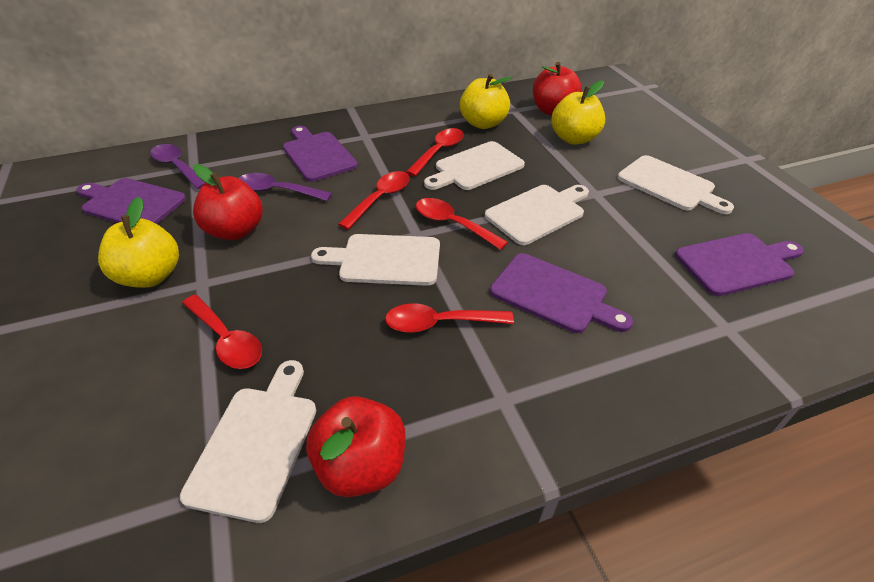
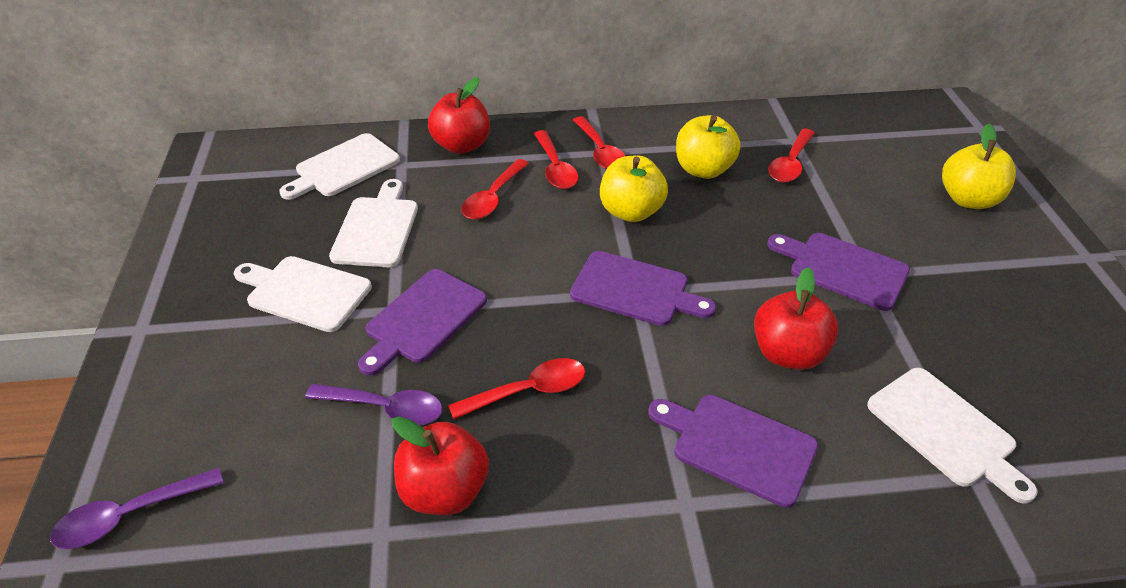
white cutting board: [180,360,316,523] [311,234,440,286] [424,141,525,190] [485,185,589,245] [618,155,734,214] = 5 -> [234,256,372,332] [279,133,400,200] [329,179,418,267] [867,368,1037,503] = 4

